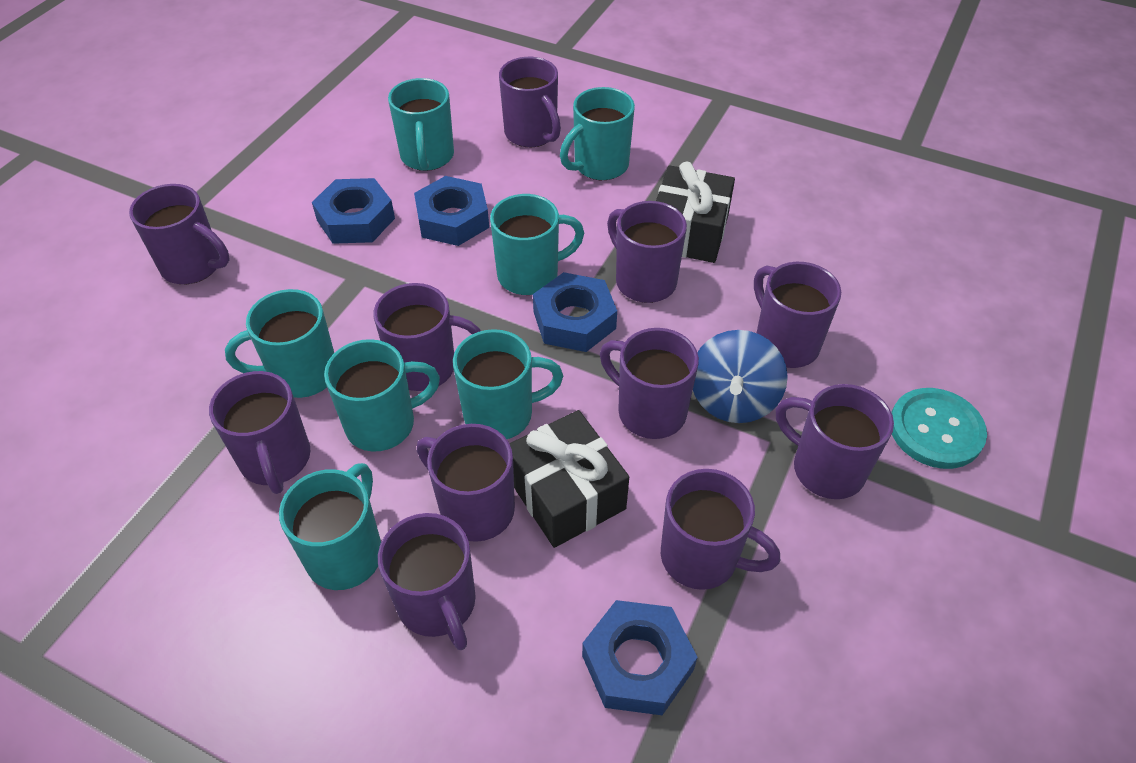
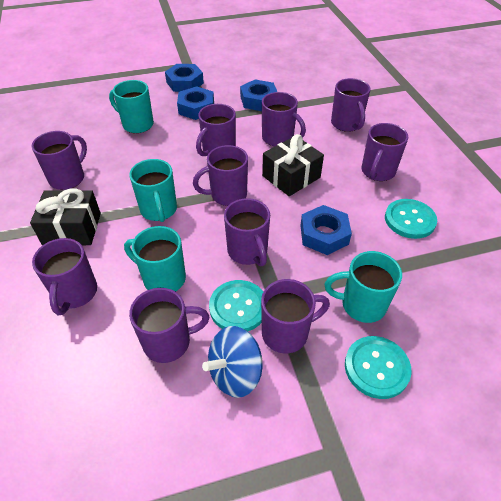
purple mug: [129,184,229,284] [209,371,310,494] [373,283,481,391] [378,513,476,650] [417,424,515,542] [499,57,561,147] [600,328,699,439] [607,201,687,303] [661,469,780,590] [754,262,841,368] [776,384,894,499] = 11 -> [32,131,87,190] [32,238,97,315] [129,288,209,363] [193,145,248,206] [196,104,236,156] [224,198,270,266] [261,279,330,353] [262,92,306,146] [331,78,371,132] [362,123,408,181] = 10
turquoise button: [891,388,987,469] = 1 -> [209,280,263,331] [345,336,411,399] [385,199,437,239] = 3
turquoise mug: [225,289,334,398] [279,463,381,590] [324,339,440,452] [388,78,454,171] [453,329,563,439] [490,194,584,295] [560,87,635,180] = 7 -> [109,80,154,133] [124,226,186,292] [129,159,177,222] [325,251,402,323] = 4

